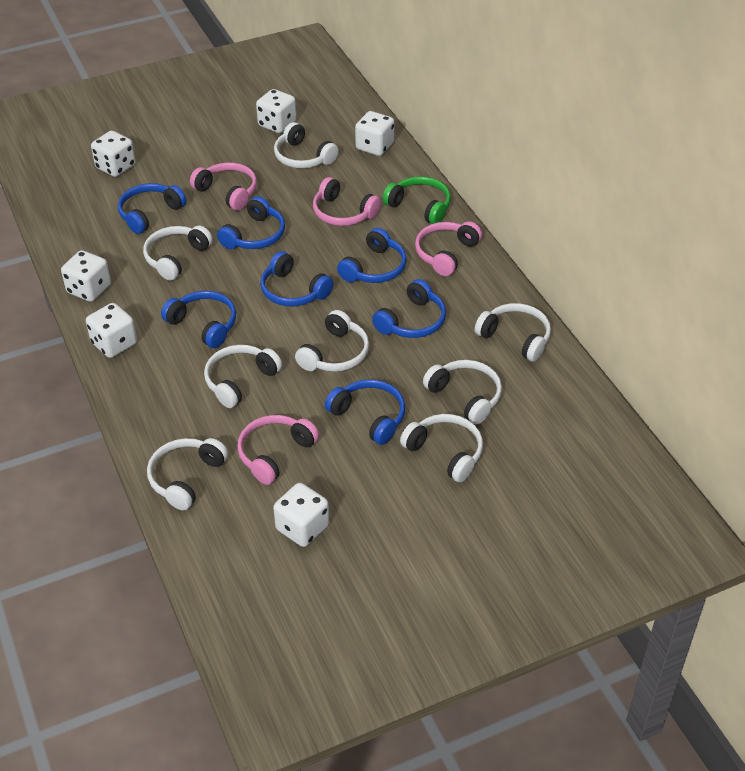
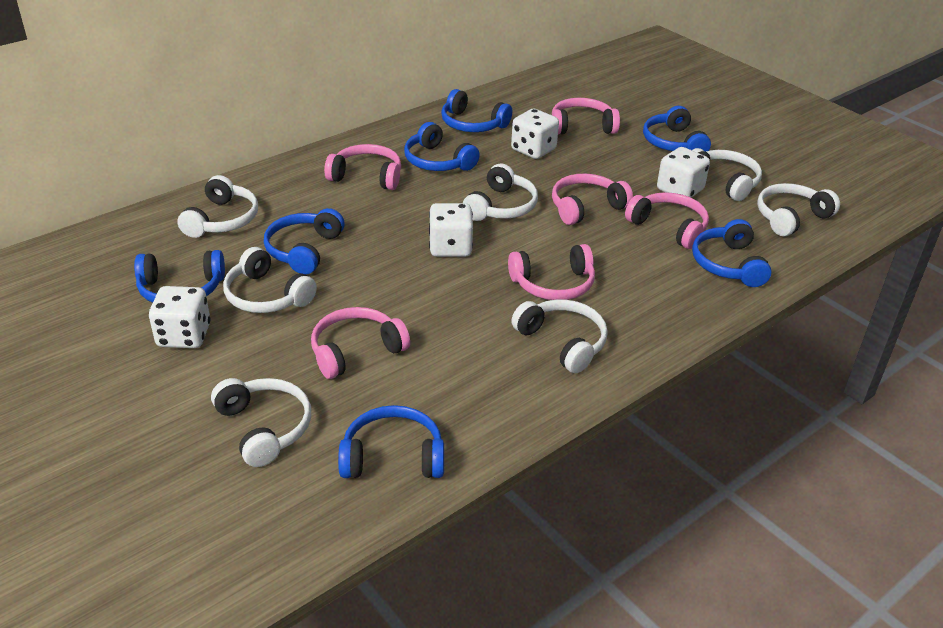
green headphones: [383,176,451,224] = 1 -> none = 0
pink headphones: [190,163,257,211] [237,415,319,485] [313,177,381,226] [415,221,482,276] = 4 -> [311,307,410,379] [324,144,401,190] [508,244,595,300] [552,98,620,135] [552,173,633,225] [625,192,709,249] = 6
white dice: [61,250,111,302] [86,303,137,358] [91,131,136,177] [256,89,296,133] [273,483,329,547] [355,111,394,156] = 6 -> [149,286,210,348] [429,203,473,257] [511,109,559,159] [657,147,710,197] = 4
white headphones: [143,226,213,280] [147,438,228,510] [204,345,282,408] [274,122,339,168] [295,310,369,372] [400,414,483,482] [423,360,502,424] [475,303,551,362] = 8 -> [177,175,258,238] [211,378,311,467] [223,247,317,313] [463,163,538,221] [511,300,608,373] [692,148,762,201] [757,183,840,237] = 7

